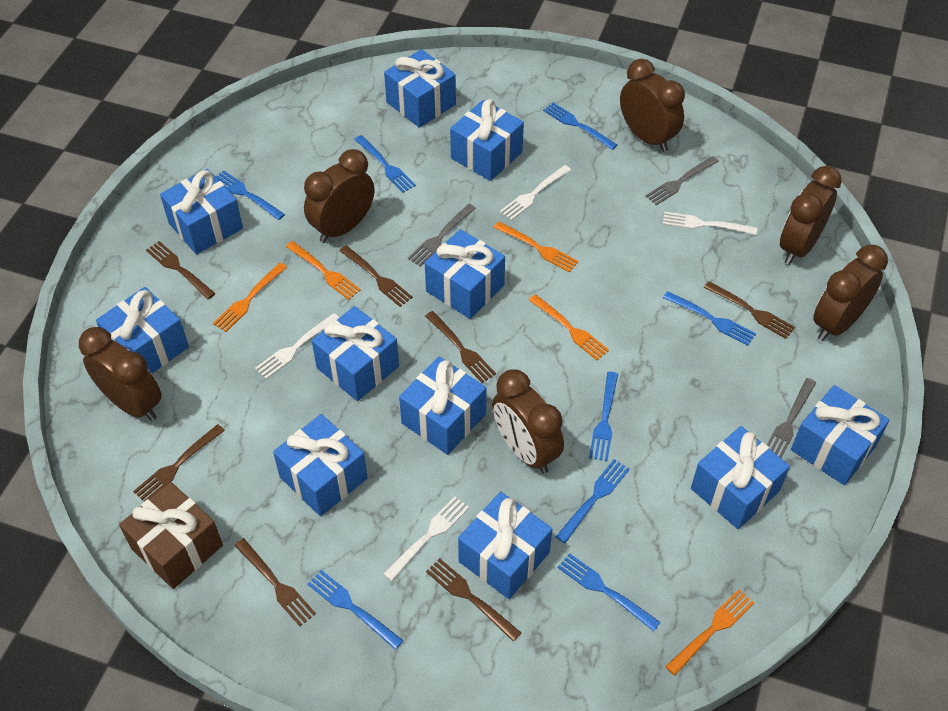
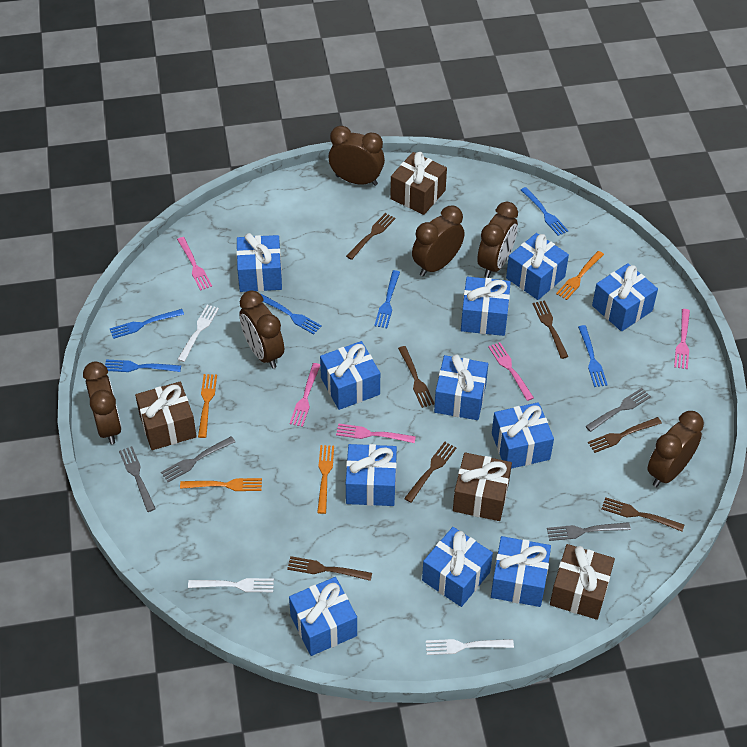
blue fork: [215,170,285,220] [307,570,404,650] [354,135,416,193] [543,102,617,150] [556,459,630,543] [558,553,661,631] [589,372,618,461] [663,291,756,346] = 8 -> [105,359,181,372] [110,309,184,339] [261,294,322,334] [374,270,400,328] [521,187,568,236] [578,325,608,387] = 6
brown gift: [119,482,223,589] = 1 -> [135,382,197,450] [390,152,447,215] [453,452,512,521] [550,544,615,620] = 4
grey fork: [408,204,476,267] [645,156,719,205] [767,378,816,458] = 3 -> [119,446,155,512] [161,436,235,482] [547,522,631,541] [585,388,651,432] = 4
orange fork: [213,263,287,332] [286,241,361,300] [493,221,579,272] [529,294,609,360] [665,589,754,676] = 5 -> [180,478,262,491] [198,374,217,438] [317,445,334,514] [556,251,604,300] = 4
pink fork: none = 0 -> [177,237,212,291] [290,363,320,427] [336,424,416,443] [488,342,534,401] [674,309,690,369] = 5
white fork: [255,313,339,379] [383,496,469,581] [500,165,571,220] [663,212,757,235] = 4 -> [177,305,219,362] [188,578,274,592] [426,639,514,655] = 3

